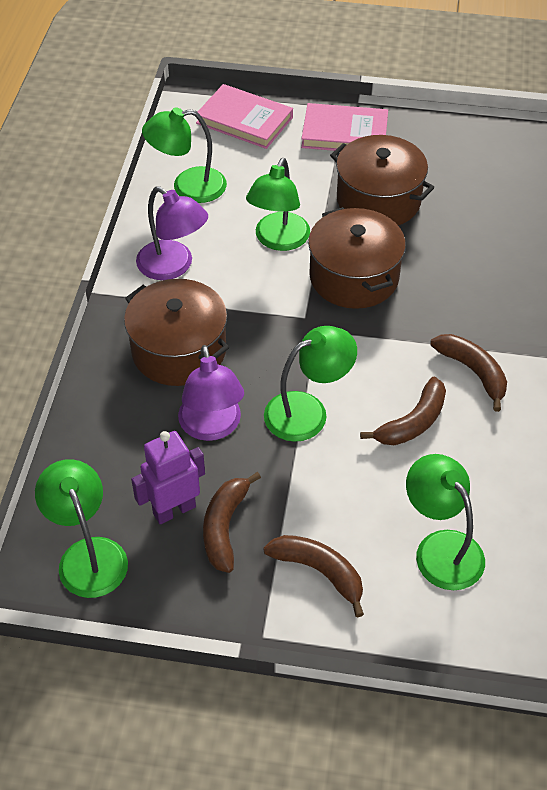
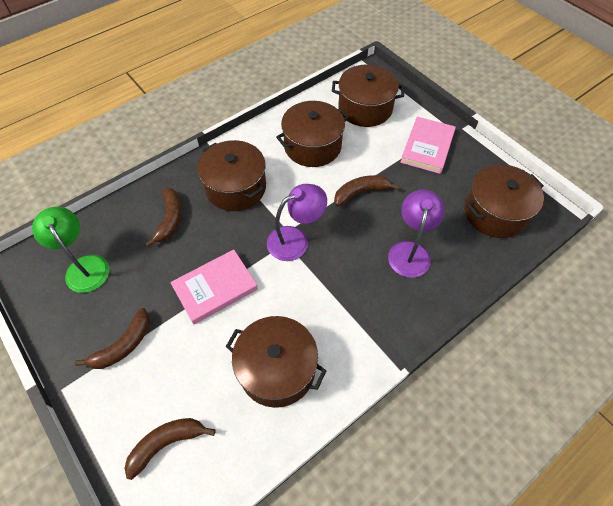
brown pot: [124,279,229,386] [308,207,406,309] [330,135,434,225] = 3 -> [197,140,266,211] [226,316,327,408] [276,101,349,167] [332,65,404,127] [464,165,544,238] = 5
green lamp: [35,459,128,598] [142,107,227,203] [246,158,310,251] [264,326,357,442] [406,454,485,590] = 5 -> [32,207,109,293] = 1
purple robot: [131,431,205,524] = 1 -> none = 0

